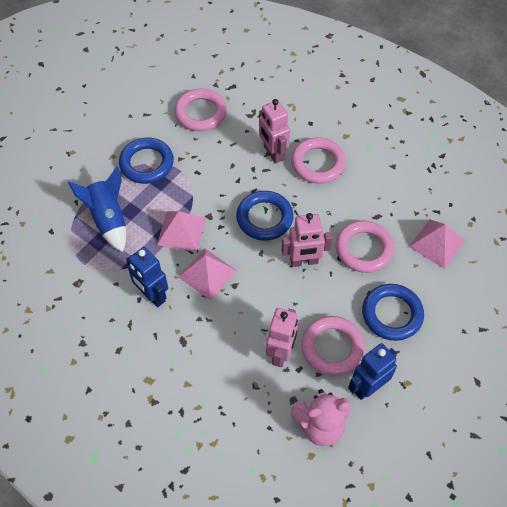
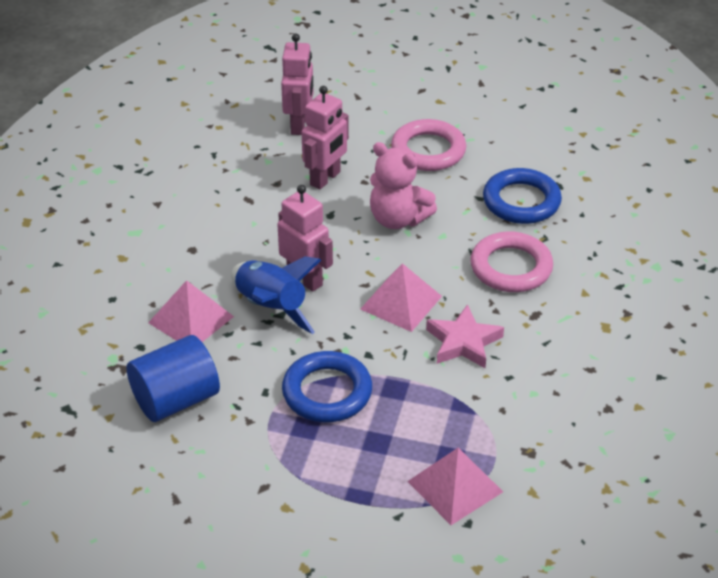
blue cylinder: none = 0 -> [126,335,220,422] = 1
blue ring: [119,138,174,184] [236,191,294,241] [362,284,424,341] = 3 -> [282,351,372,422] [483,168,562,224] = 2
blue robot: [126,247,168,307] [348,343,397,400] = 2 -> none = 0
pink ring: [174,89,227,131] [291,138,346,184] [301,316,365,376] [335,221,394,273] = 4 -> [391,119,466,171] [471,231,553,292] = 2
pink star: none = 0 -> [426,304,504,368] = 1

